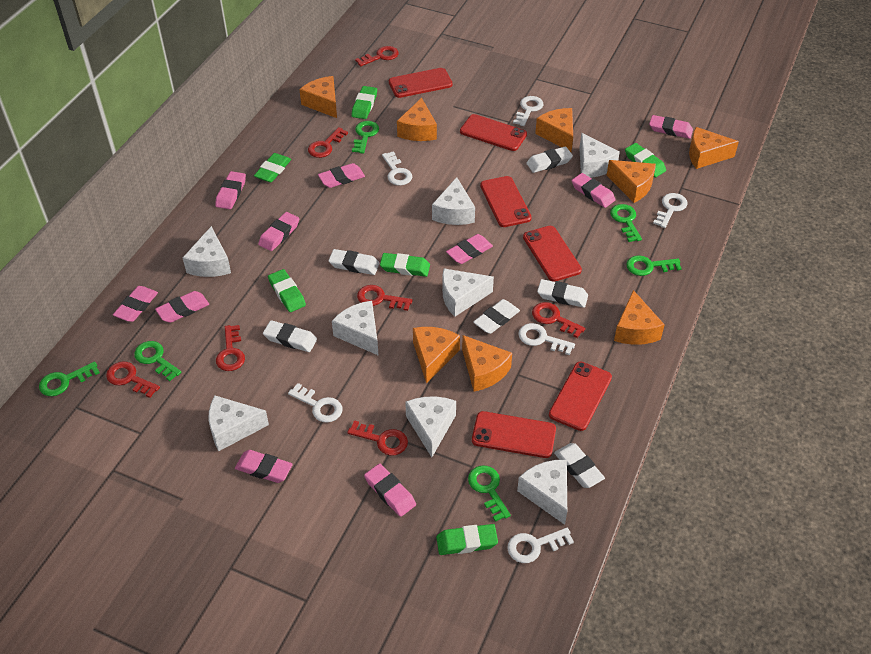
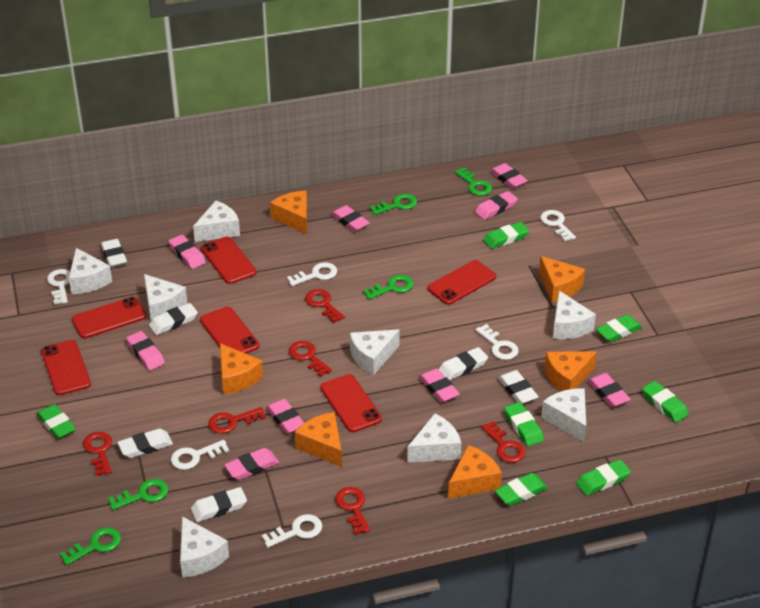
green eraser: [254,153,291,182] [268,269,306,312] [351,86,377,119] [380,253,430,277] [436,524,498,555] [625,143,666,177] = 6 -> [37,404,76,439] [483,222,529,249] [495,473,548,506] [504,402,544,446] [576,459,631,496] [596,314,642,342] [642,381,689,423] = 7
green key: [39,362,100,396] [134,341,182,381] [352,121,379,154] [468,466,511,522] [610,204,642,242] [626,255,682,276] = 6 -> [60,527,121,566] [108,479,168,510] [363,275,413,300] [370,194,417,215] [455,167,492,196] = 5
orange cheese: [299,76,337,118] [397,98,437,141] [413,327,460,384] [462,335,512,392] [535,108,573,152] [606,160,656,203] [614,290,665,345] [689,127,739,169] = 8 -> [220,343,263,395] [270,191,307,234] [295,412,342,467] [448,445,502,499] [539,256,585,302] [545,351,597,391] = 6
pink eraser: [113,286,158,322] [155,291,209,323] [215,171,246,209] [235,450,293,483] [258,212,299,251] [318,163,365,188] [364,464,416,517] [446,234,493,264] [572,173,616,208] [649,115,693,139] = 10 -> [126,331,165,370] [169,235,206,269] [225,448,279,480] [266,399,304,434] [331,205,370,232] [419,368,460,403] [475,191,518,220] [490,163,528,189] [587,373,631,407] = 9
red key: [106,361,160,398] [216,325,245,371] [308,127,348,158] [347,420,408,456] [355,46,399,67] [357,285,413,311] [532,302,585,338] = 7 -> [83,432,112,476] [208,407,266,434] [289,341,332,377] [305,289,345,323] [335,487,370,535] [481,421,526,463] = 6

